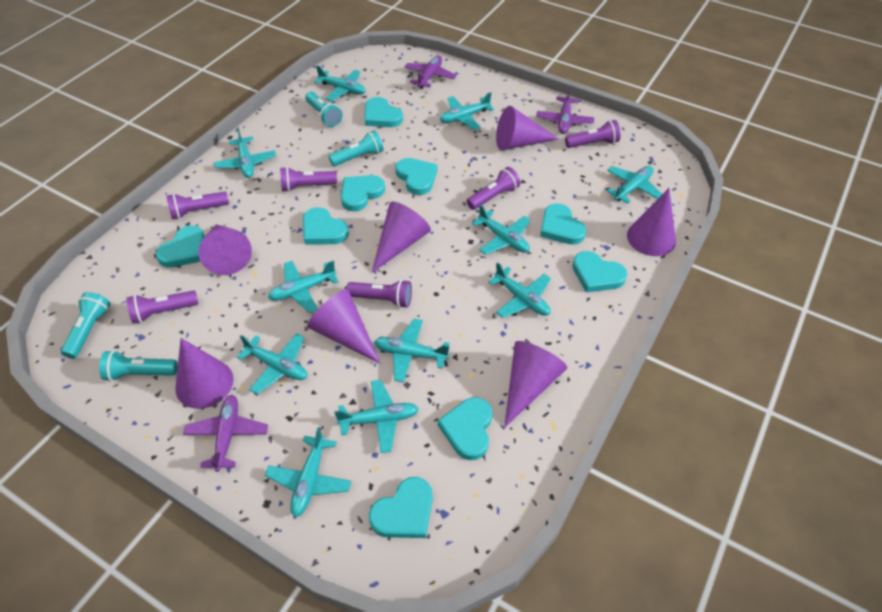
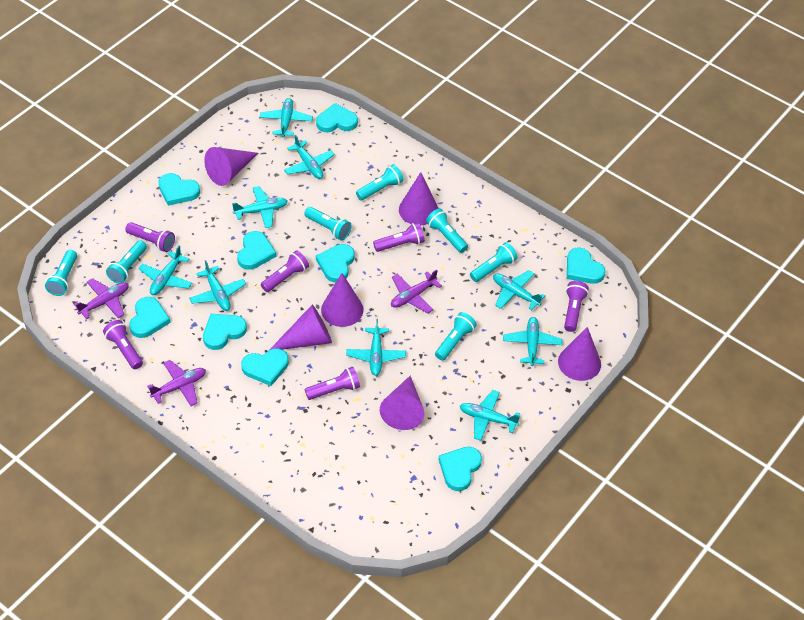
purple cone: [175,338,234,409] [198,224,252,275] [307,289,381,364] [372,202,431,273] [496,106,559,150] [504,341,567,428] [627,188,676,256] = 7 -> [204,147,258,186] [270,305,332,350] [321,273,364,327] [380,376,424,430] [399,172,438,225] [558,327,601,381] = 6
turquoise flashlight: [61,292,110,359] [99,350,178,381] [305,91,343,127] [328,130,384,166] = 4 -> [45,250,77,296] [106,241,147,284] [304,207,352,240] [356,164,404,200] [426,208,468,253] [435,312,477,361] [470,242,518,282] = 7
turquoise plane: [214,127,276,178] [237,333,307,394] [265,427,351,517] [268,260,339,313] [314,66,366,101] [334,380,419,453] [374,319,449,383] [440,92,494,130] [472,205,530,255] [488,262,551,318] [607,166,662,204] = 11 -> [138,246,192,295] [189,260,246,311] [232,186,288,228] [260,98,313,138] [284,135,335,179] [346,319,406,376] [460,390,520,441] [493,270,545,310] [503,317,562,366] = 9

